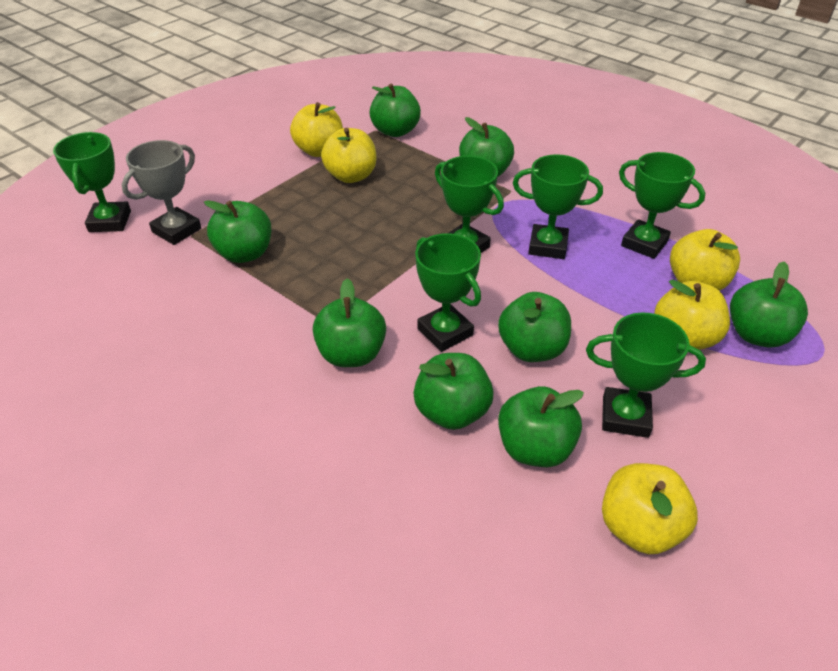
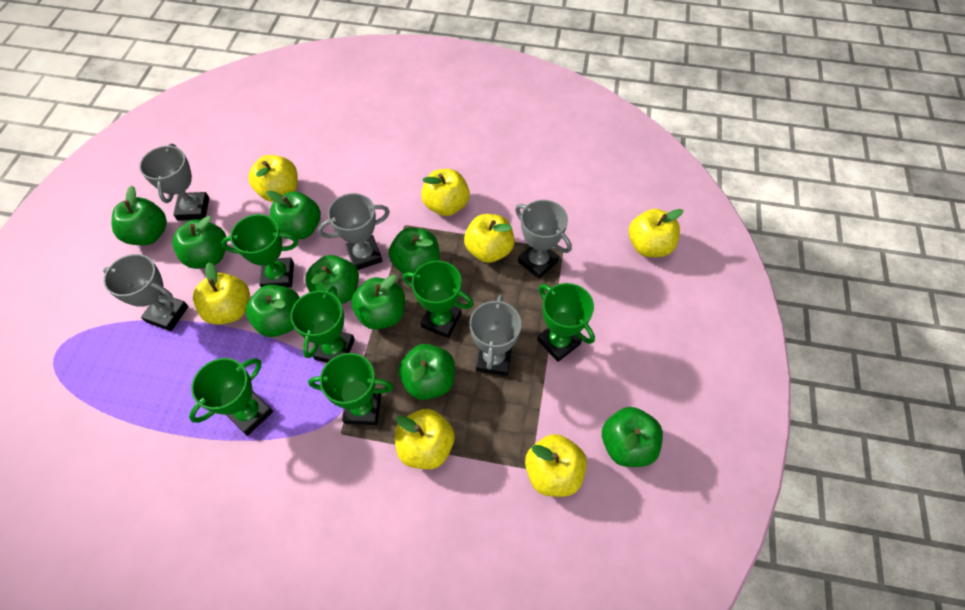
green apple: [204,200,271,263] [313,278,386,367] [369,83,421,137] [413,353,494,430] [459,117,514,177] [498,292,571,362] [498,386,584,467] [730,262,808,347] = 8 -> [112,186,167,245] [172,216,227,269] [245,285,300,337] [267,190,321,239] [305,255,359,304] [351,275,405,330] [389,228,440,274] [398,344,455,400] [602,407,663,467] = 9
grey trophy: [122,140,201,245] = 1 -> [103,254,188,331] [139,144,209,221] [318,193,390,270] [469,295,521,376] [515,200,572,279] = 5
yellow apple: [290,102,343,157] [321,128,376,183] [602,463,698,554] [654,279,730,350] [670,229,740,291] = 5 -> [193,262,250,325] [248,155,298,202] [395,409,455,469] [421,169,470,216] [464,214,515,263] [525,434,587,497] [629,209,683,257] = 7

